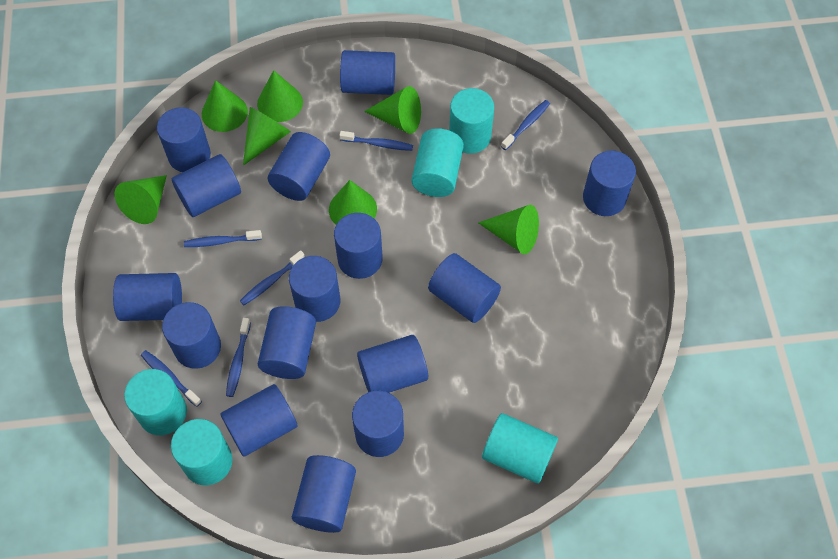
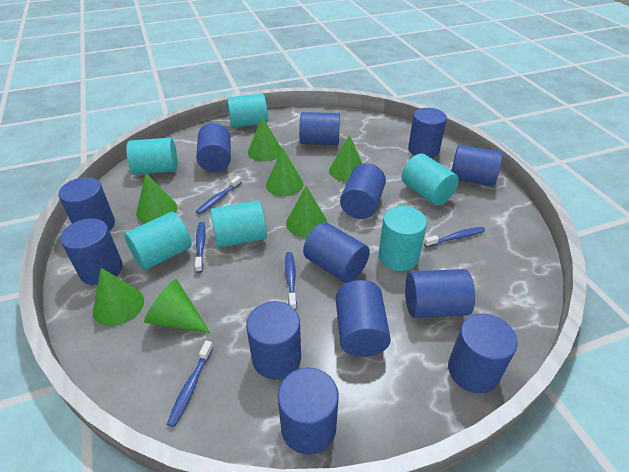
blue cylinder: [113,273,182,321] [157,107,211,172] [162,302,221,369] [172,154,241,217] [220,384,297,457] [258,306,316,379] [268,132,330,201] [289,256,340,322] [292,455,356,533] [334,213,383,279] [340,50,395,95] [352,391,404,457] [357,335,428,393] [428,253,501,323] [583,150,636,216] = 15 -> [58,177,115,231] [60,218,123,285] [196,123,231,172] [246,301,301,379] [278,368,339,455] [299,112,340,145] [303,222,370,283] [336,280,391,357] [340,163,386,219] [405,269,475,318] [408,108,447,158] [448,314,518,394] [451,145,502,186] = 13
blue toothbrush: [141,350,202,407] [184,230,262,247] [226,318,251,397] [240,250,305,305] [339,131,413,151] [501,100,550,150] = 6 -> [167,341,213,427] [195,222,206,273] [196,176,242,214] [285,252,297,310] [424,227,485,247] = 5
turquoise cylinder: [124,369,187,435] [171,419,232,485] [412,128,464,197] [449,88,494,154] [482,413,558,484] = 5 -> [124,212,192,270] [126,138,178,175] [210,200,267,248] [227,94,268,127] [379,206,427,271] [402,153,459,205] = 6

